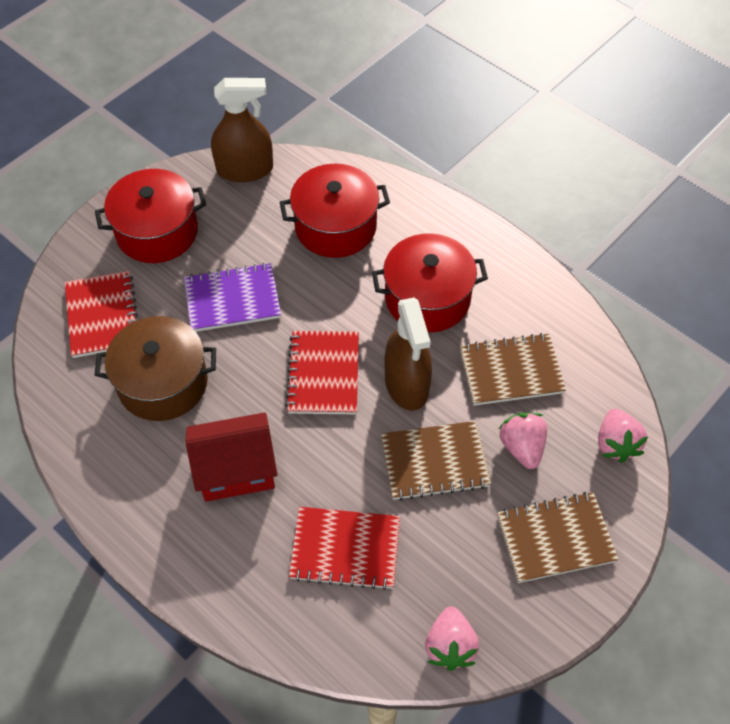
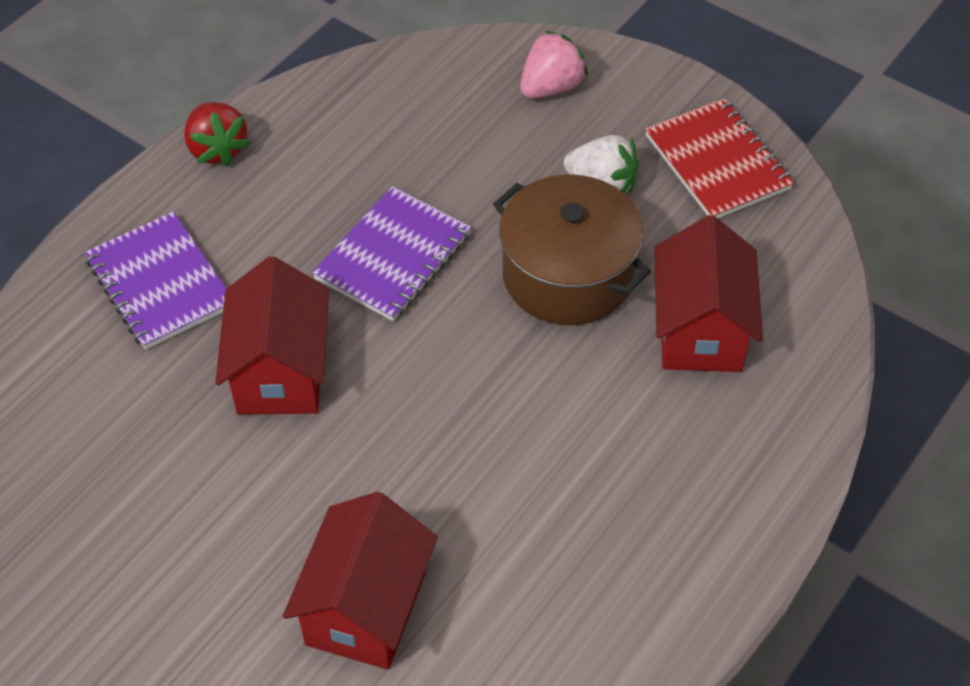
brown notebook: [381,421,491,501] [460,333,566,406] [497,492,619,583] = 3 -> none = 0
brown spray bottle: [211,78,273,182] [384,298,432,411] = 2 -> none = 0
pink strawberry: [425,606,479,671] [499,413,547,469] [598,409,648,463] = 3 -> [520,30,588,98] = 1
purple notebook: [184,263,281,332] = 1 -> [85,212,227,350] [312,186,471,321] = 2
red house: [185,413,277,502] = 1 -> [215,256,329,415] [283,492,437,670] [654,215,763,372] = 3
red notebook: [65,271,138,358] [285,331,359,415] [289,507,400,590] = 3 -> [645,98,794,218] = 1
red pot: [95,169,206,263] [279,164,390,258] [372,233,488,333] = 3 -> none = 0
red strawberry: none = 0 -> [184,102,250,167] = 1
white strawberry: none = 0 -> [564,135,639,194] = 1

